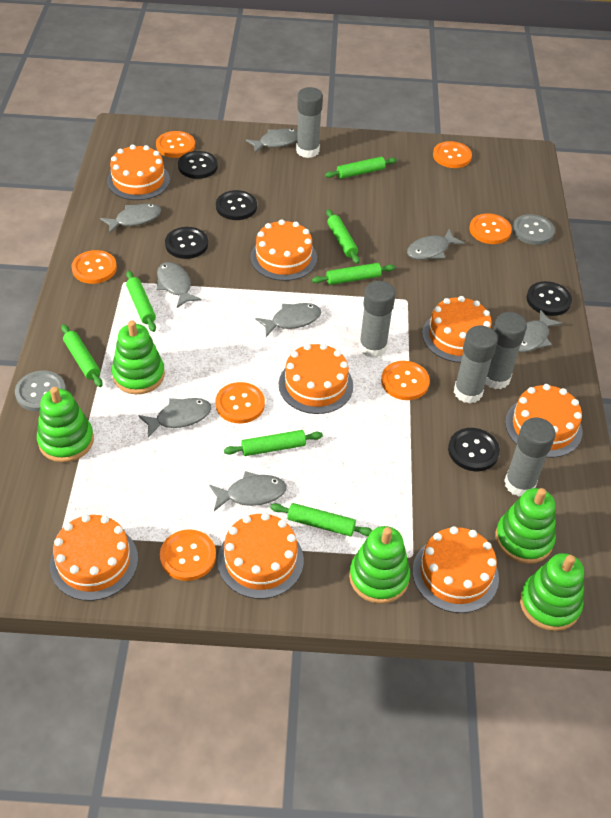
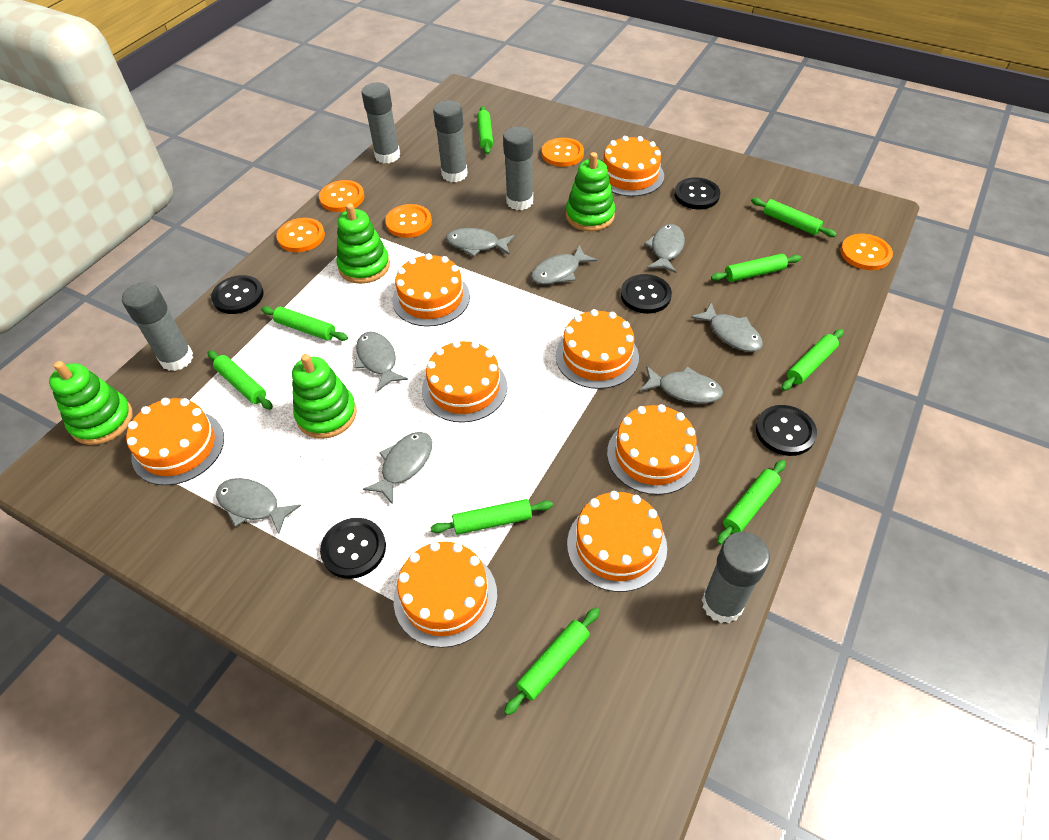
green rolling pin: [61,324,103,387] [126,271,156,332] [224,430,323,456] [270,503,373,536] [312,263,395,285] [325,157,397,179] [326,209,360,264] = 7 -> [208,351,273,410] [261,306,348,341] [430,499,553,535] [477,106,493,155] [504,608,600,715] [711,254,801,282] [717,460,786,545] [751,198,837,237] [781,329,844,391] = 9
green stacking toy: [37,387,94,462] [112,320,165,394] [349,526,410,604] [495,488,556,564] [520,553,584,631] = 5 -> [49,361,133,445] [292,354,357,439] [336,203,390,284] [566,152,615,231] = 4
grey button: [15,371,66,411] [512,214,555,245] = 2 -> none = 0
orange button: [71,250,117,284] [156,131,195,158] [160,529,216,581] [215,382,265,423] [381,361,430,400] [433,141,472,168] [470,213,512,244] = 7 -> [277,218,325,252] [319,180,364,212] [385,204,432,238] [542,138,584,167] [841,234,893,270] = 5

